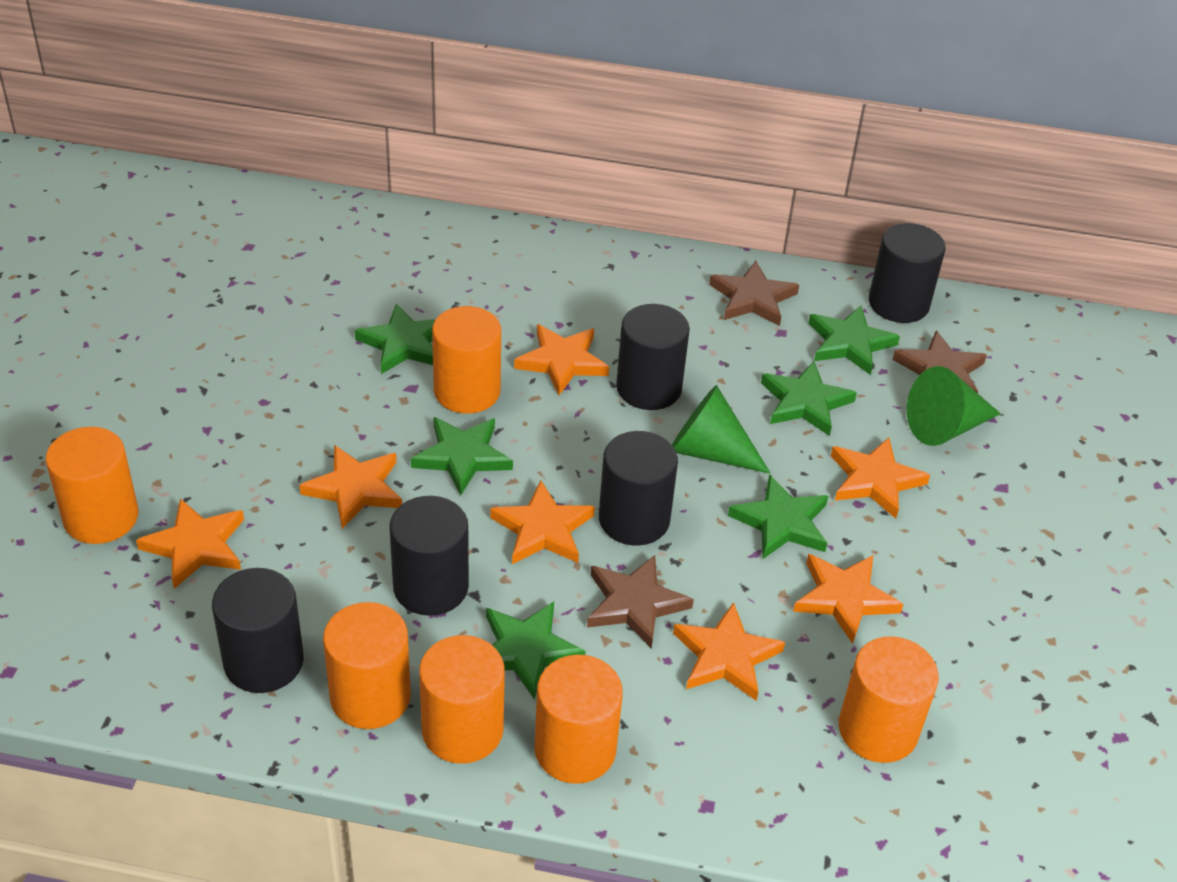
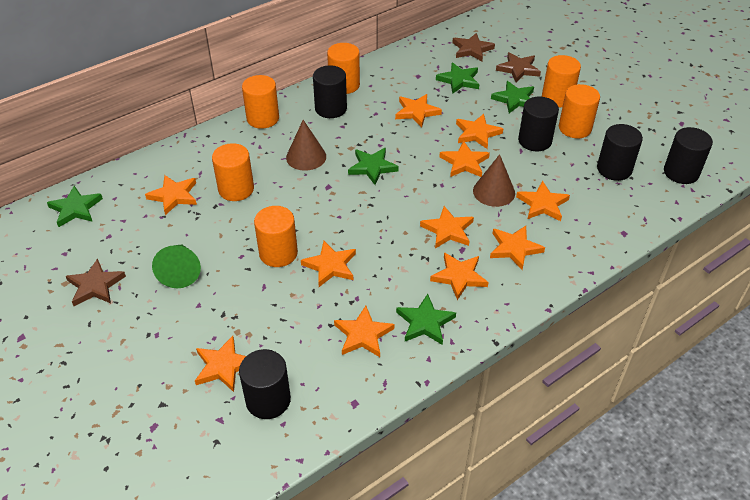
brown cone: none = 0 -> [286,120,326,171] [473,154,515,207] = 2
green cone: [672,385,770,474] [907,366,1001,446] = 2 -> [152,244,201,288] = 1
green star: [355,303,436,374] [411,417,513,496] [486,602,585,700] [728,474,828,559] [761,362,857,436] [808,306,900,375] = 6 -> [47,186,103,227] [348,148,399,185] [396,294,456,345] [436,62,479,94] [491,81,534,113] = 5
orange star: [136,498,244,589] [299,445,402,529] [490,481,595,564] [514,324,609,395] [673,602,785,701] [793,554,904,644] [831,438,930,519] = 7 -> [145,175,197,215] [195,336,246,392] [301,241,356,287] [334,306,394,357] [395,94,442,127] [420,206,474,248] [430,252,488,300] [439,141,490,177] [456,114,503,149] [490,226,545,270] [516,181,570,221] = 11

